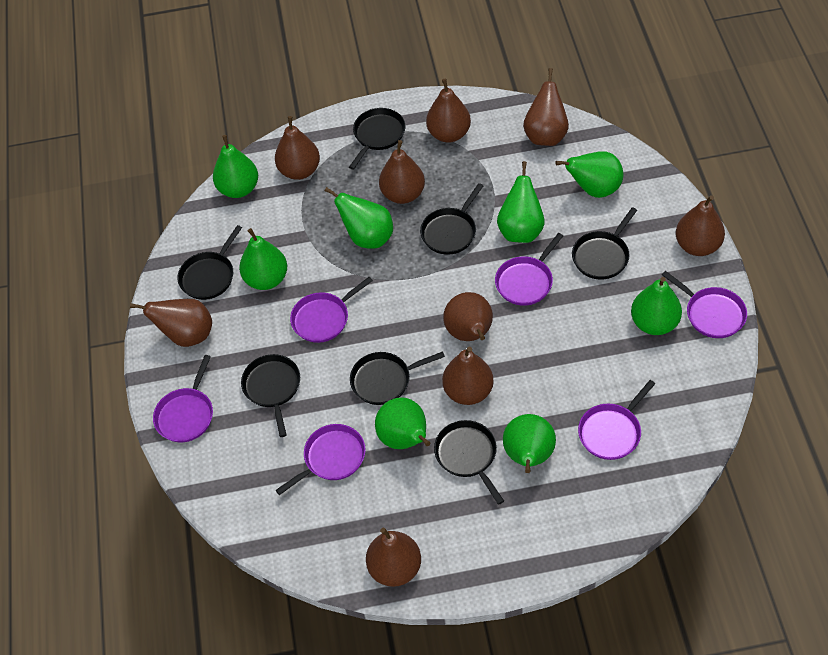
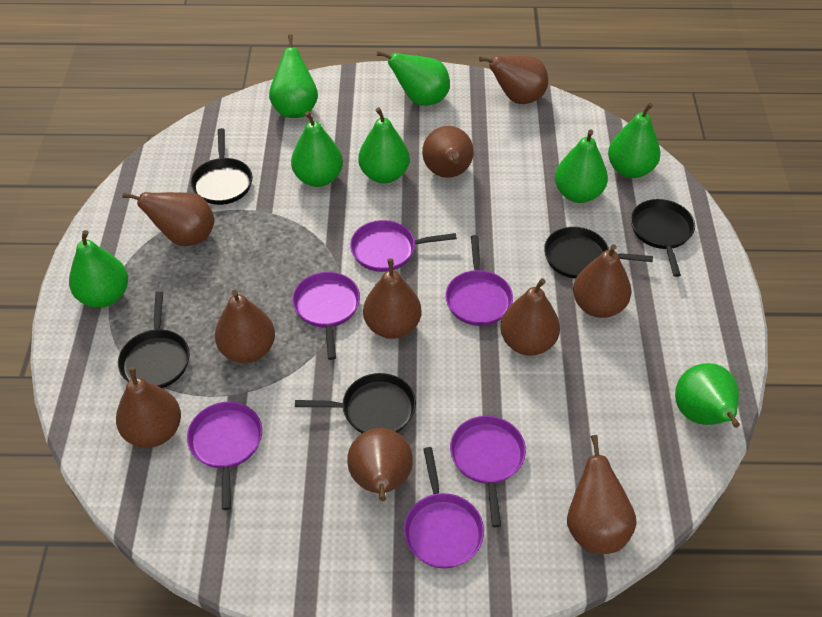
black pan: [177,225,242,300] [241,354,300,437] [349,108,405,170] [350,351,445,405] [420,183,483,255] [434,420,504,505] [572,207,637,280] = 7 -> [118,291,190,388] [191,128,253,205] [295,373,416,433] [544,227,653,279] [631,199,695,277] = 5
brown pear: [130,299,212,347] [275,116,320,180] [366,528,421,587] [379,140,425,204] [426,79,471,143] [442,347,494,405] [443,292,493,341] [523,68,569,146] [676,195,725,256] = 9 -> [116,366,181,448] [122,192,214,246] [215,290,275,363] [347,428,413,501] [363,259,421,339] [422,126,474,178] [479,56,548,104] [500,278,560,356] [567,435,637,554] [573,244,631,318] = 10

